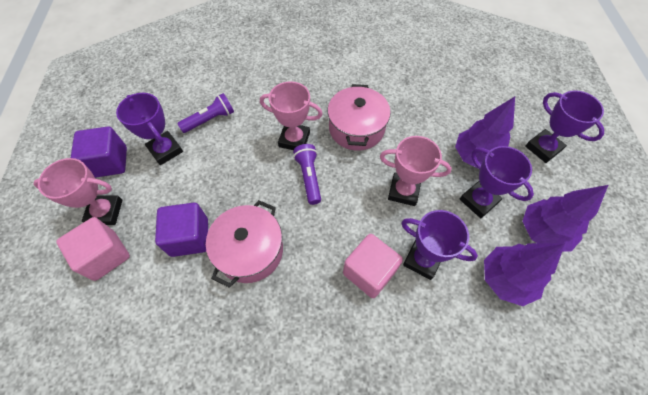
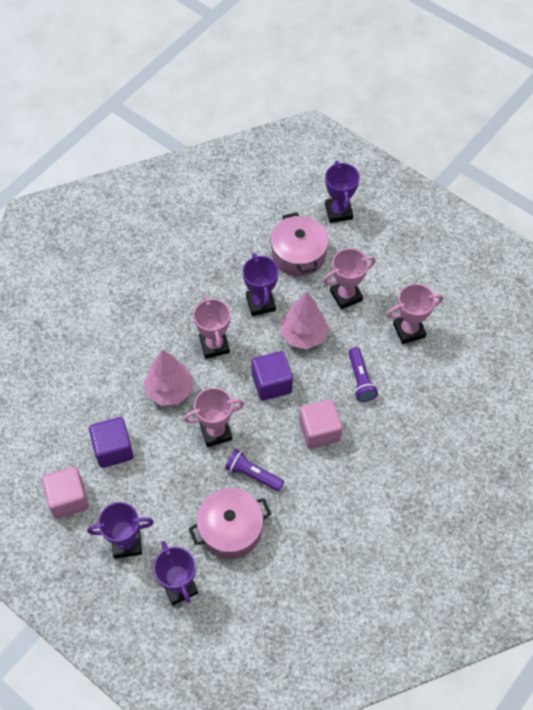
pink tree: none = 0 -> [144,350,193,406] [280,292,329,349] = 2
pink trophy: [33,158,123,225] [260,81,322,150] [380,136,452,206] = 3 -> [183,388,244,447] [193,295,230,359] [323,248,376,310] [387,284,443,344] = 4
purple tree: [455,97,515,168] [484,243,565,306] [523,185,608,252] = 3 -> none = 0

